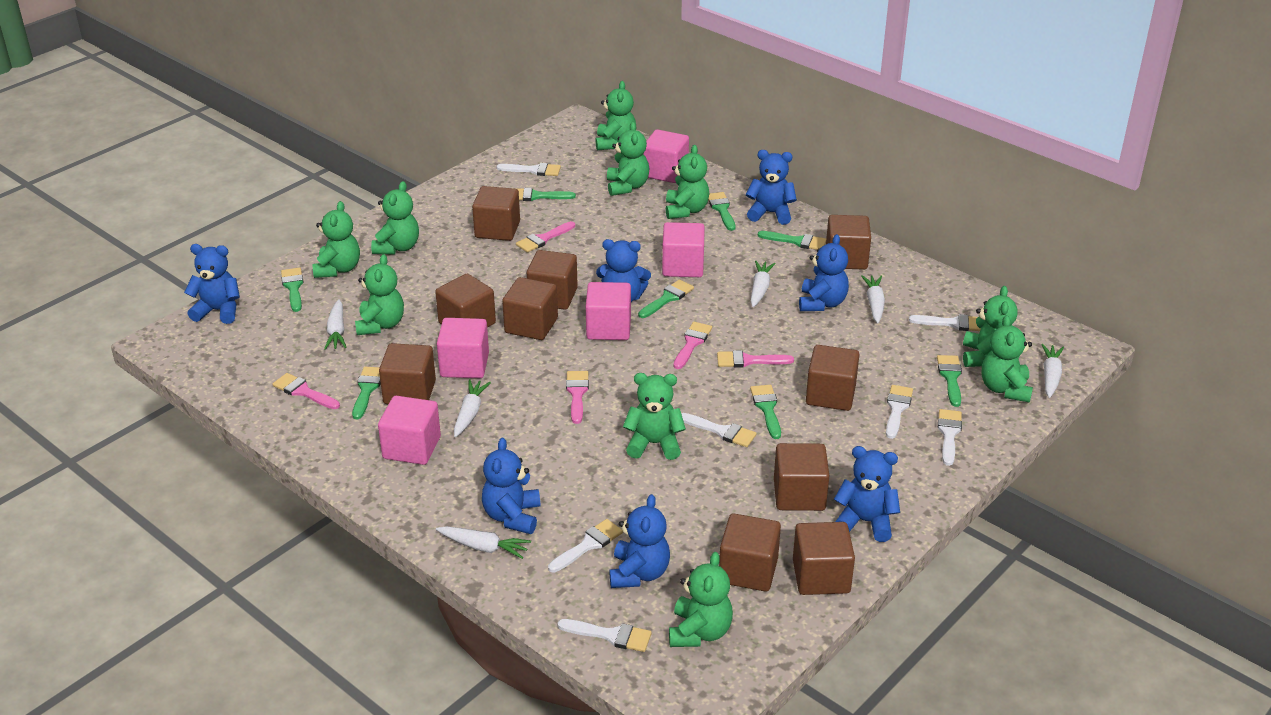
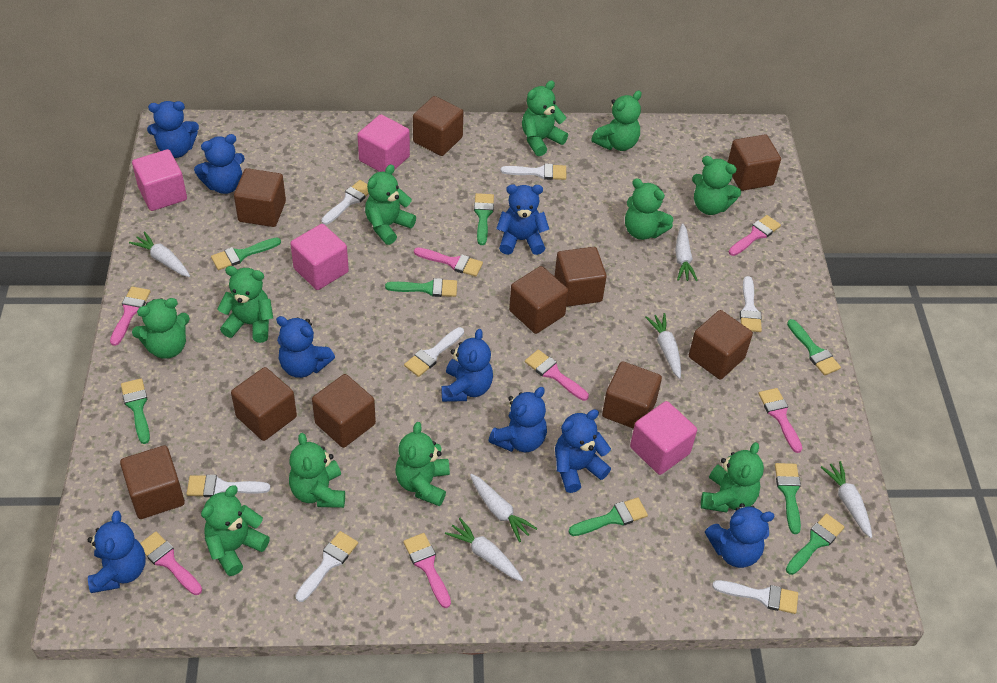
blue teddy bear: [184,244,240,324] [482,438,540,534] [596,239,651,302] [609,494,670,588] [746,150,797,225] [799,234,849,311] [834,446,900,542] = 7 -> [88,511,146,593] [147,101,199,158] [194,134,245,194] [276,316,335,378] [441,329,493,402] [488,387,547,452] [496,184,549,255] [555,409,611,493] [705,503,774,568] = 9
green teddy bear: [313,201,360,278] [355,254,404,335] [371,181,419,254] [596,81,637,150] [607,122,649,196] [623,373,686,460] [666,145,709,219] [669,552,733,647] [963,286,1018,367] [982,315,1033,403] = 10 -> [132,298,190,359] [201,485,270,576] [217,266,273,343] [289,433,345,508] [365,164,416,245] [395,422,450,506] [522,80,568,156] [591,91,642,151] [625,178,673,240] [692,156,741,215] [701,442,764,513] = 11
pink brush: [272,373,340,409] [516,221,575,253] [566,371,589,424] [673,322,712,369] [717,350,794,367] = 5 -> [110,286,150,346] [140,532,202,595] [403,533,451,608] [414,247,483,277] [525,349,589,401] [729,215,781,256] [758,388,803,453] = 7
pink cube: [378,396,441,465] [437,318,489,378] [586,282,631,340] [643,129,689,183] [662,222,705,277] = 5 -> [132,149,187,211] [290,224,349,290] [357,114,410,172] [630,401,697,475] = 4

